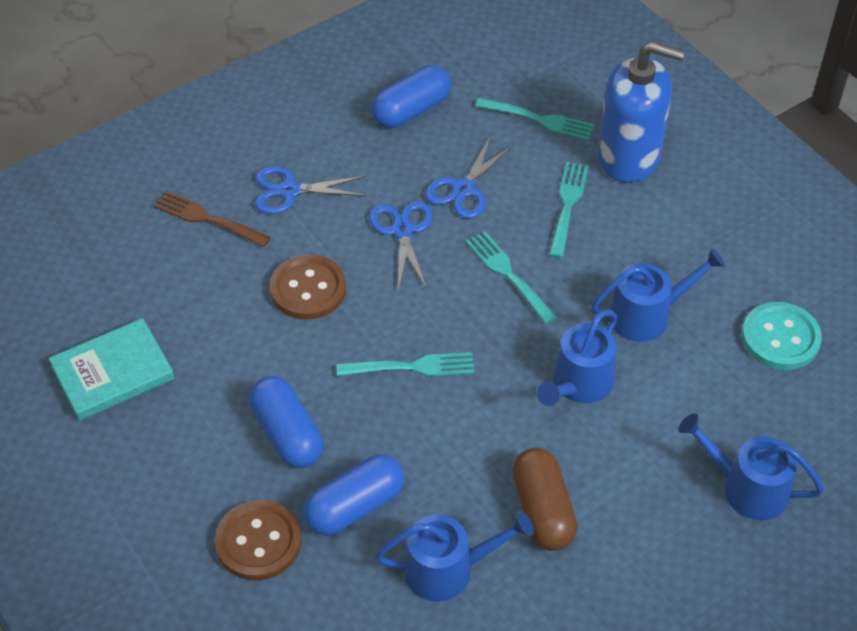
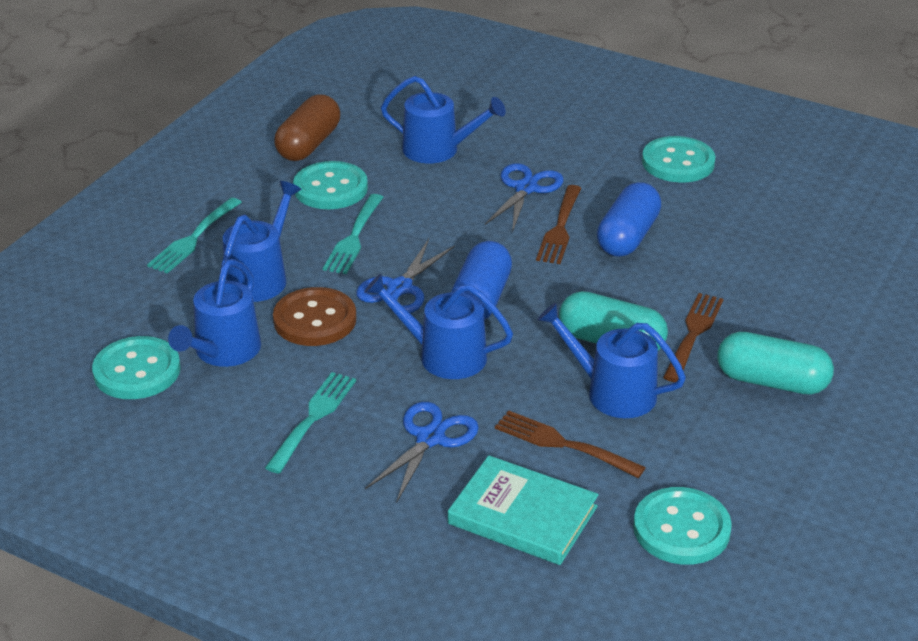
blue capsule: [249,376,323,468] [303,454,404,536] [371,65,451,128] = 3 -> [451,241,512,320] [597,182,661,257] = 2
blue soap dispenser: [598,42,685,183] = 1 -> none = 0
blue watering can: [375,512,534,601] [537,309,617,406] [591,248,725,342] [678,413,824,520] = 4 -> [168,259,261,367] [221,181,302,302] [364,274,513,379] [381,76,506,163] [537,302,686,418] = 5
brown button: [215,500,302,581] [270,254,346,320] = 2 -> [273,287,356,346] = 1
brown fork: [154,191,271,247] = 1 -> [495,410,646,478] [536,185,581,264] [663,293,723,382] = 3
turquoise button: [742,302,822,370] = 1 -> [92,336,181,399] [293,161,368,209] [633,487,732,565] [642,136,715,183] = 4
turquoise capsule: none = 0 -> [559,291,668,350] [717,332,834,395] = 2
turquoise fork: [337,352,474,377] [466,231,557,324] [475,98,595,141] [549,162,589,258] = 4 -> [147,198,242,274] [265,372,356,474] [323,194,384,274] = 3

